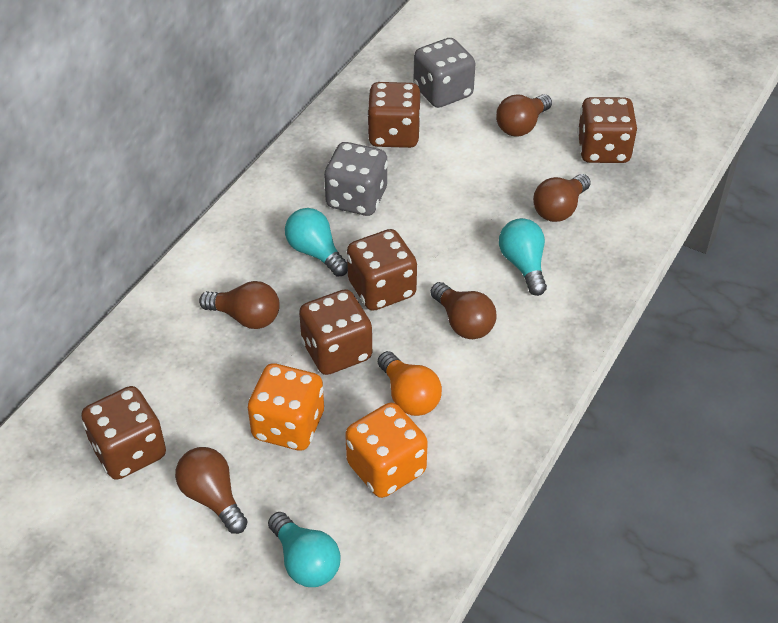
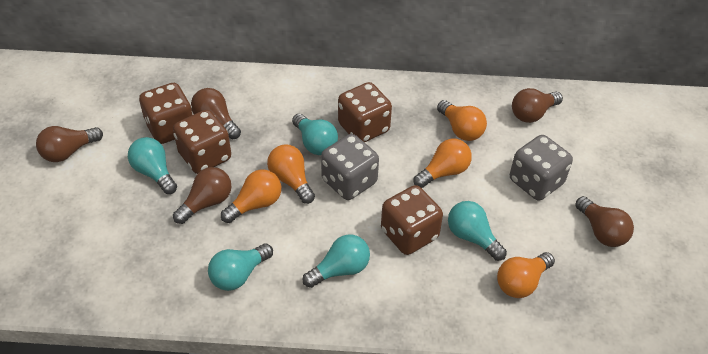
brown dice: [81,386,166,480] [299,289,372,375] [347,229,417,311] [367,82,421,148] [577,97,637,163] = 5 -> [139,83,192,144] [173,110,231,174] [338,82,392,143] [381,185,443,255] = 4
orange dice: [248,363,324,450] [345,403,428,498] = 2 -> none = 0
orange light bulb: [378,351,442,416] = 1 -> [221,169,281,223] [267,145,315,204] [414,139,472,188] [437,100,487,141] [497,252,555,298] = 5
turquoise light bulb: [268,512,341,587] [285,208,348,277] [499,218,547,296] = 3 -> [128,137,177,194] [208,243,273,291] [292,113,338,155] [303,234,370,288] [448,201,507,261] = 5

